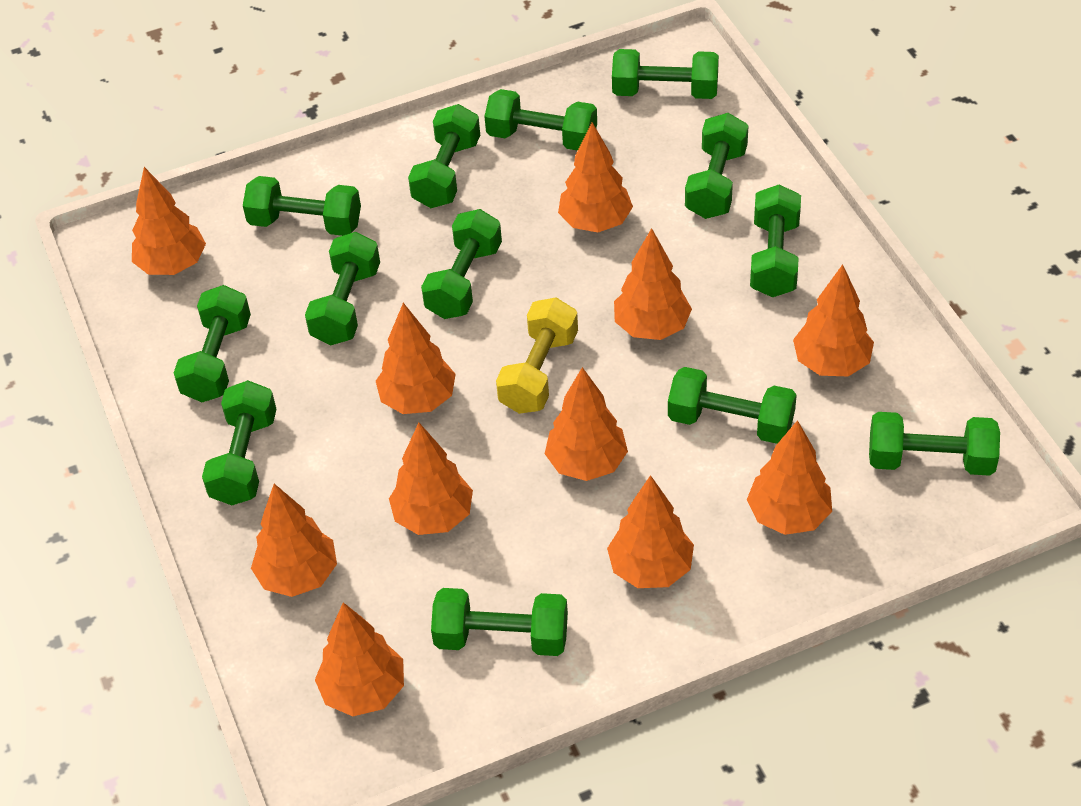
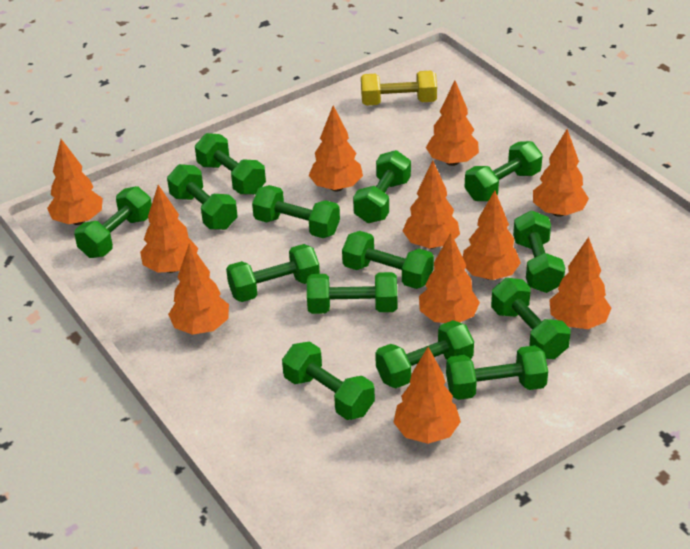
green dumbbell: [174,285,251,402] [202,380,277,505] [243,176,361,236] [305,232,380,345] [408,104,480,208] [421,209,502,319] [431,588,568,656] [484,89,597,151] [612,49,719,99] [668,367,797,444] [685,113,748,219] [750,185,801,297] [869,412,1000,476] = 13 -> [74,186,152,258] [167,164,238,230] [195,133,266,195] [226,244,320,302] [252,185,340,238] [282,341,375,420] [307,272,397,314] [342,231,434,289] [353,150,411,223] [375,320,474,388] [446,345,548,400] [464,141,543,201] [491,278,571,359] [513,211,565,293] = 14

